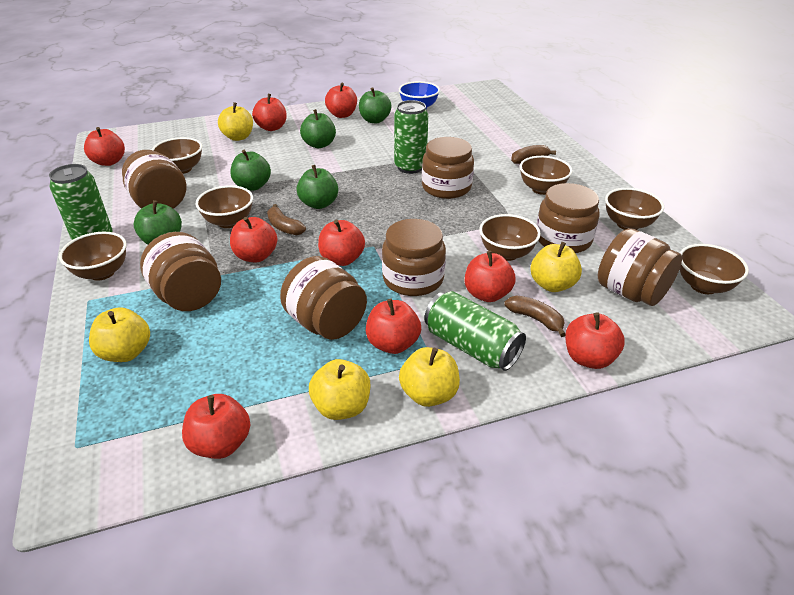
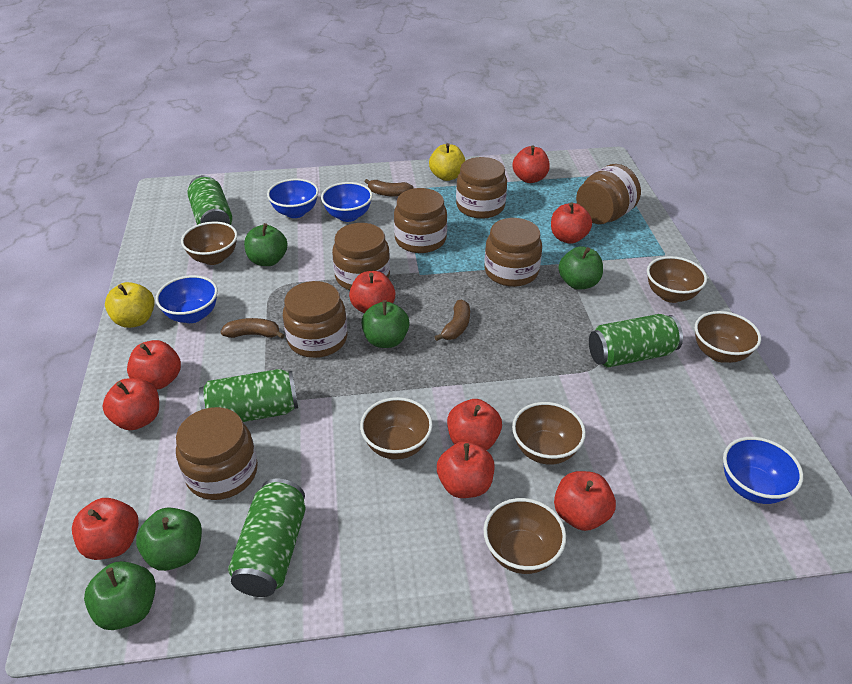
blue bowl: [399,81,440,109] = 1 -> [156,275,218,323] [267,179,319,218] [321,182,373,222] [723,437,803,504] = 4
brown bowl: [59,232,126,281] [152,137,202,174] [195,185,253,228] [479,214,541,261] [520,156,572,195] [605,188,664,230] [679,244,749,294] = 7 -> [181,221,237,265] [360,397,433,460] [483,498,566,574] [512,402,586,465] [647,256,707,303] [695,311,761,363] = 6
green can: [49,164,113,240] [394,100,428,174] [424,291,526,371] = 3 -> [188,175,232,225] [199,369,298,422] [228,479,306,597] [589,314,683,368] = 4
yellow apple: [89,307,150,362] [218,102,253,141] [309,359,370,420] [399,347,460,407] [530,242,582,292] = 5 -> [105,282,155,328] [429,143,466,181] = 2

